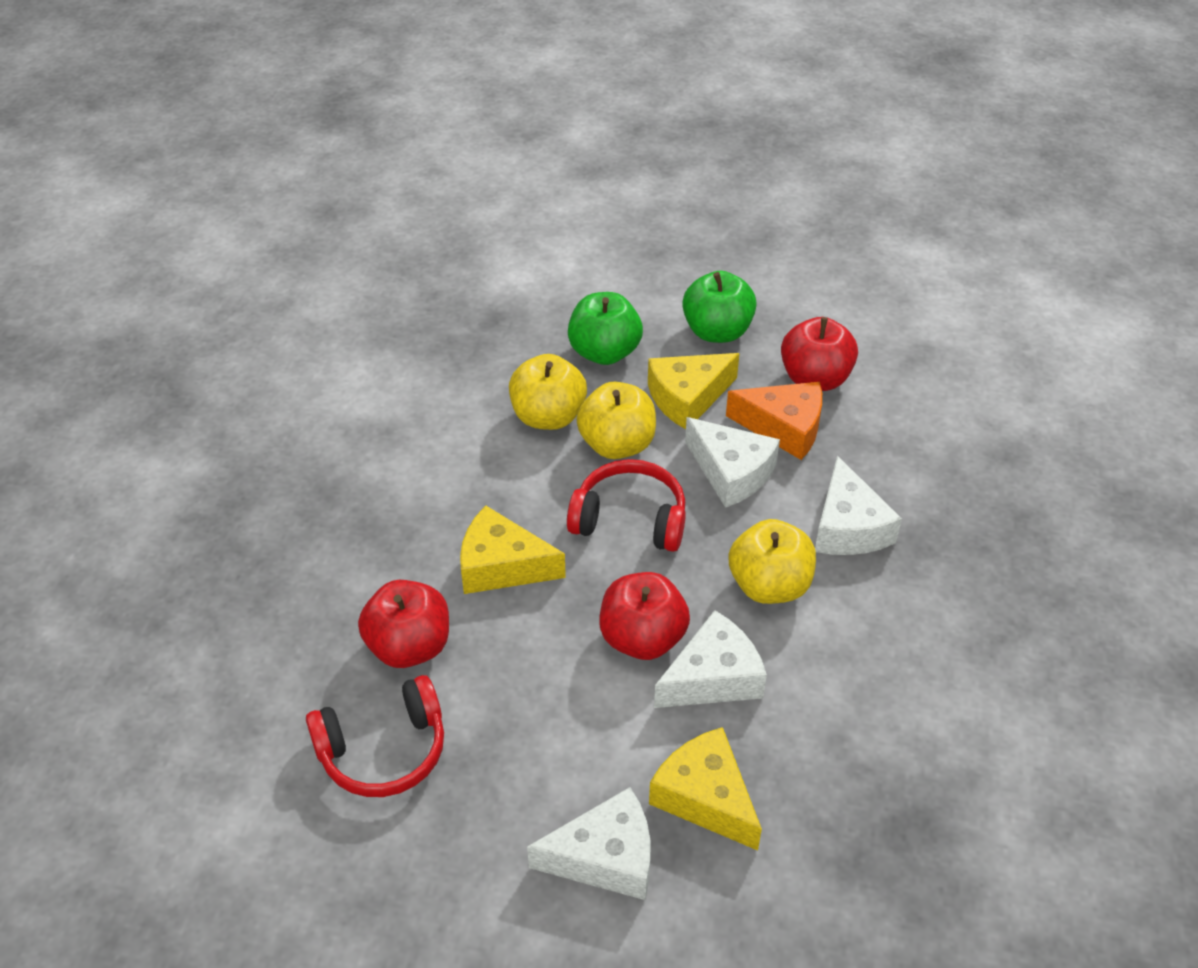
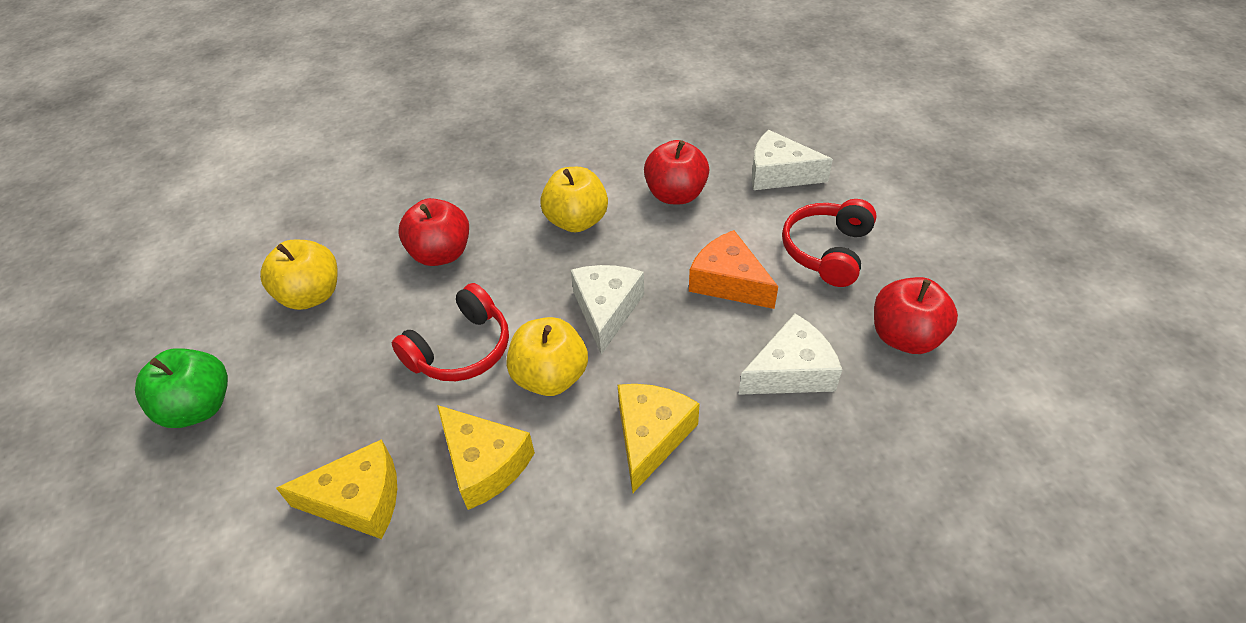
green apple: [568,292,643,365] [682,271,757,343] = 2 -> [135,348,228,428] = 1
white cheese: [527,787,650,900] [654,610,767,708] [685,417,780,508] [815,456,902,555] = 4 -> [571,265,644,355] [738,314,842,395] [752,130,833,190] = 3

